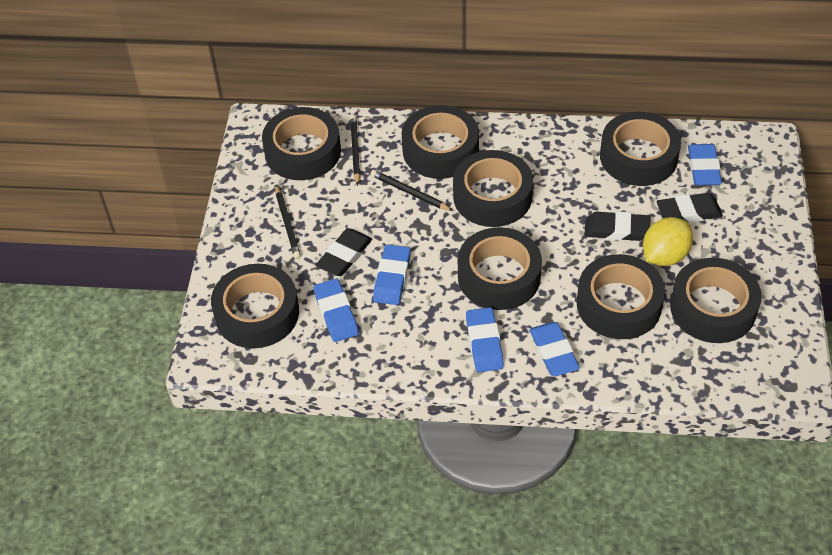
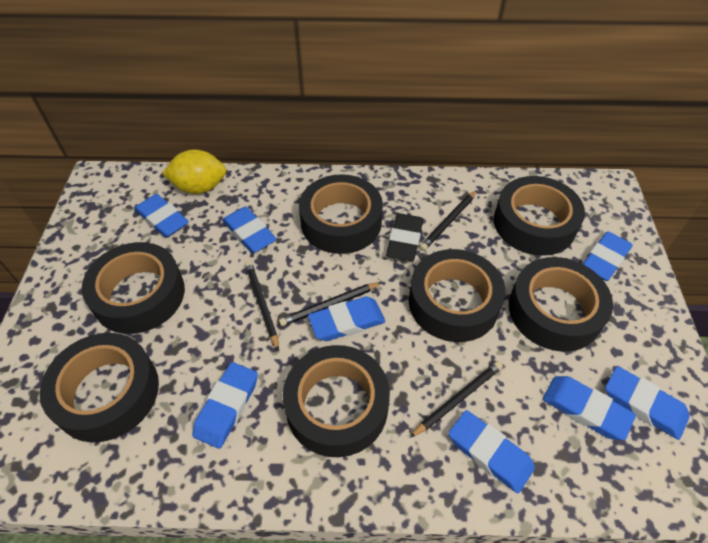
black eraser: [316,228,372,276] [585,212,650,241] [657,193,723,223] = 3 -> [386,213,423,261] = 1
black pencil: [276,185,301,259] [350,115,360,186] [370,170,453,211] = 3 -> [245,261,279,351] [279,282,382,326] [410,361,503,438] [420,190,477,251] = 4
black tape: [211,264,299,348] [262,107,341,180] [402,105,479,179] [453,150,533,227] [458,227,542,310] [577,254,665,339] [600,112,681,186] [670,258,762,343] = 8 -> [40,333,159,443] [82,242,185,334] [283,345,390,457] [299,174,383,254] [409,249,506,342] [494,176,585,256] [509,257,613,352] = 7
blue eraser: [313,279,359,342] [373,244,411,305] [466,308,504,372] [529,322,580,376] [688,144,722,185] = 5 -> [135,194,189,238] [192,362,258,449] [222,206,277,253] [308,296,385,341] [448,410,535,493] [543,376,636,440] [583,231,633,281] [605,366,690,440] = 8

